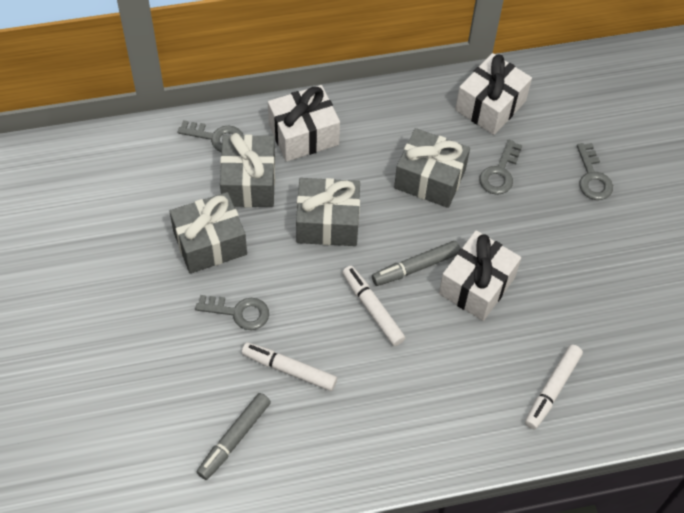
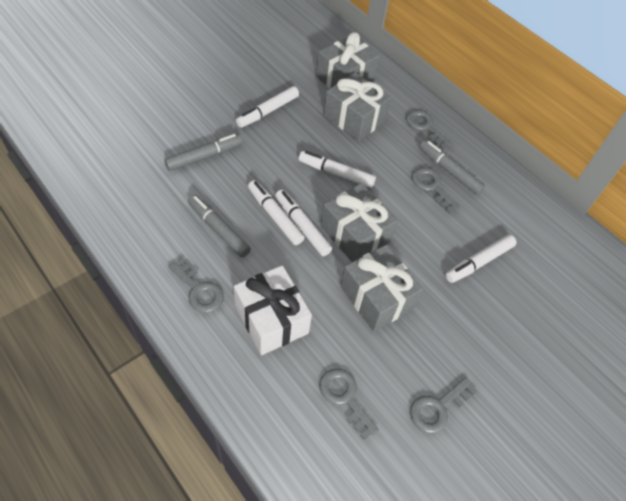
grey key: [178,120,244,152] [195,295,269,330] [479,140,522,195] [577,143,613,200] = 4 -> [168,258,224,313] [319,368,379,440] [406,110,453,149] [410,377,477,433] [412,167,460,213] = 5
grey marker: [197,393,271,480] [372,241,460,286] = 2 -> [164,134,242,171] [188,195,251,257] [419,140,485,195] = 3
white gift: [268,85,340,162] [439,230,521,321] [455,53,532,135] = 3 -> [234,265,312,355] = 1
white marker: [242,342,337,391] [342,266,405,346] [525,344,583,429] = 3 -> [236,86,299,128] [248,180,305,245] [275,190,332,256] [299,151,376,188] [446,235,517,283] = 5

